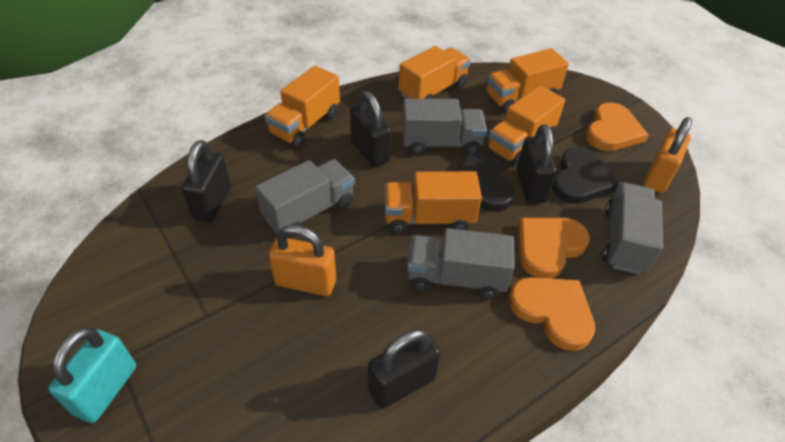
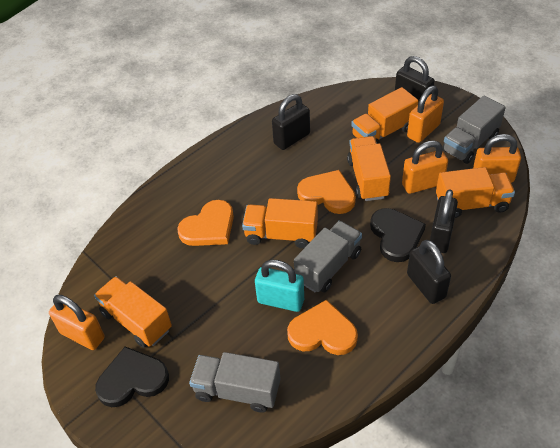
grey truck: [255,159,355,237] [402,99,487,155] [407,228,515,299] [603,182,663,274] = 4 -> [189,352,281,413] [294,221,362,293] [442,96,506,164] = 3
orange padlock: [269,225,336,296] [644,117,692,193] = 2 -> [49,295,105,350] [402,140,448,194] [407,86,444,143] [473,134,521,183] = 4

